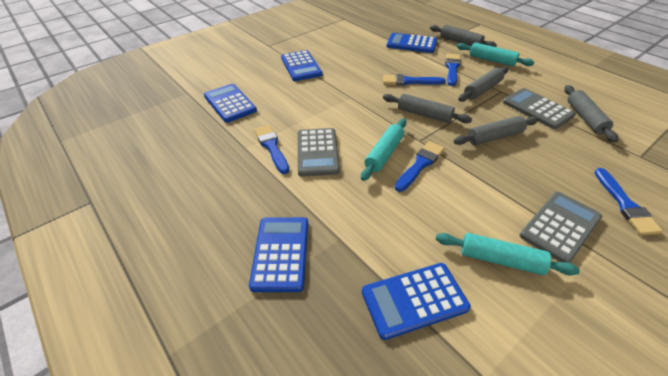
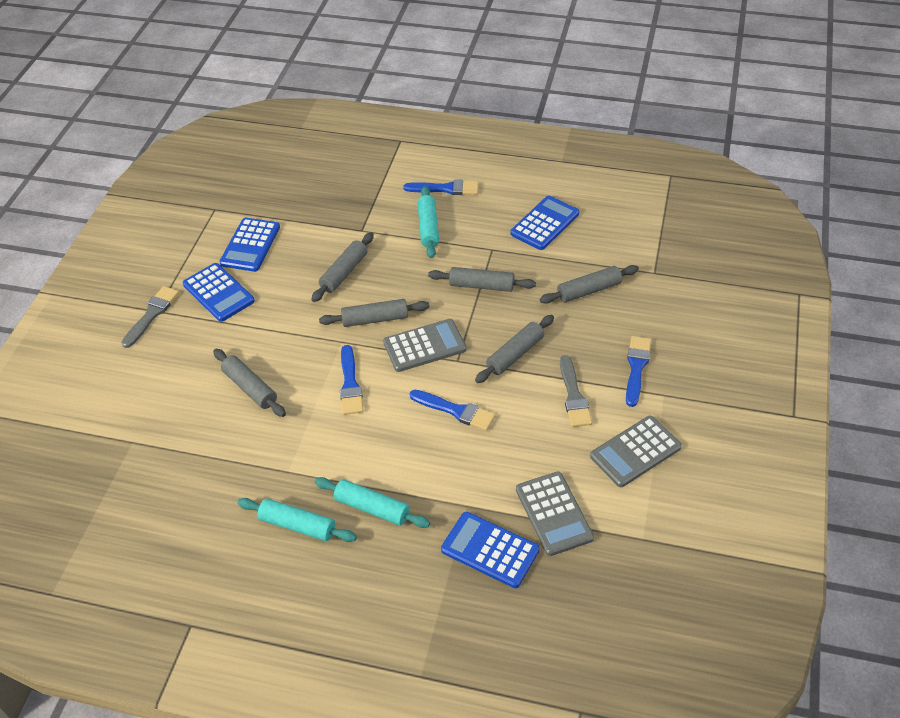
blue brush: [254,125,289,174] [383,74,446,85] [395,141,445,192] [445,54,461,86] [594,168,663,235] = 5 -> [340,345,364,415] [403,180,479,195] [409,390,495,431] [626,336,652,407] = 4
blue calculator: [204,84,257,123] [249,217,308,292] [281,50,323,81] [362,263,471,340] [387,33,437,53] = 5 -> [183,263,255,322] [219,218,280,272] [441,512,540,588] [510,196,579,250] = 4
grey brush: none = 0 -> [121,286,179,348] [560,355,592,427] = 2
grey rolling pin: [383,94,472,123] [430,25,497,47] [454,116,539,145] [458,67,508,102] [565,85,618,142] = 5 -> [213,349,286,417] [311,232,374,302] [319,299,430,327] [428,267,536,292] [475,315,554,383] [540,265,639,304] = 6

